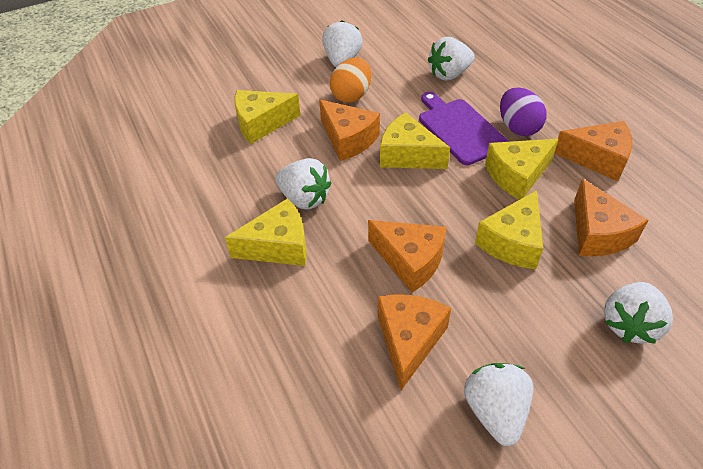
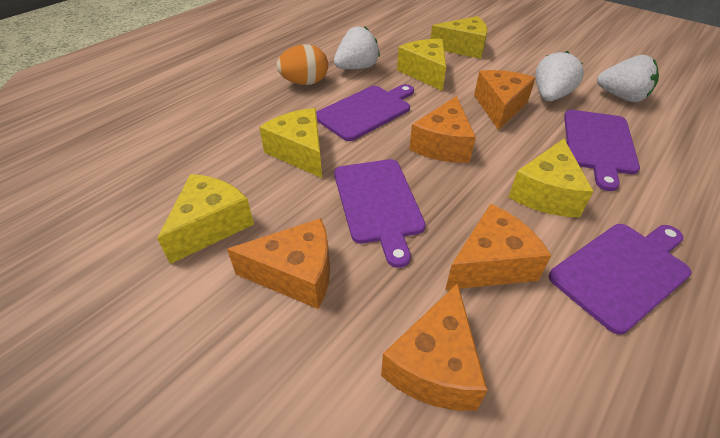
purple cutting board: [419,92,509,165] = 1 -> [316,84,414,141] [334,159,426,268] [549,224,692,334] [564,110,640,191] = 4
purple egg: [500,87,547,136] = 1 -> none = 0
white strawberry: [275,158,331,210] [322,20,363,67] [428,37,475,80] [464,363,533,446] [604,282,673,344] = 5 -> [334,26,380,69] [535,51,584,101] [597,55,659,102] = 3

